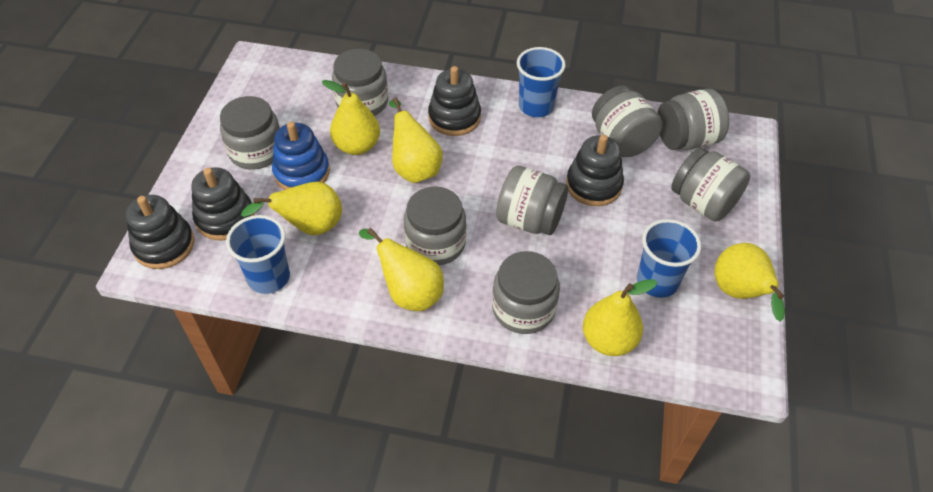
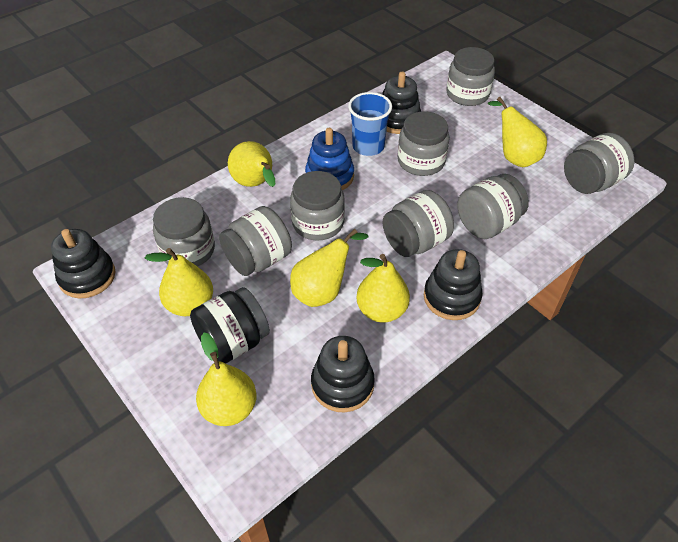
black jar: none = 0 -> [190,287,270,363] = 1
blue cup: [226,215,290,294] [517,47,566,117] [637,219,701,298] = 3 -> [348,92,392,156] = 1

